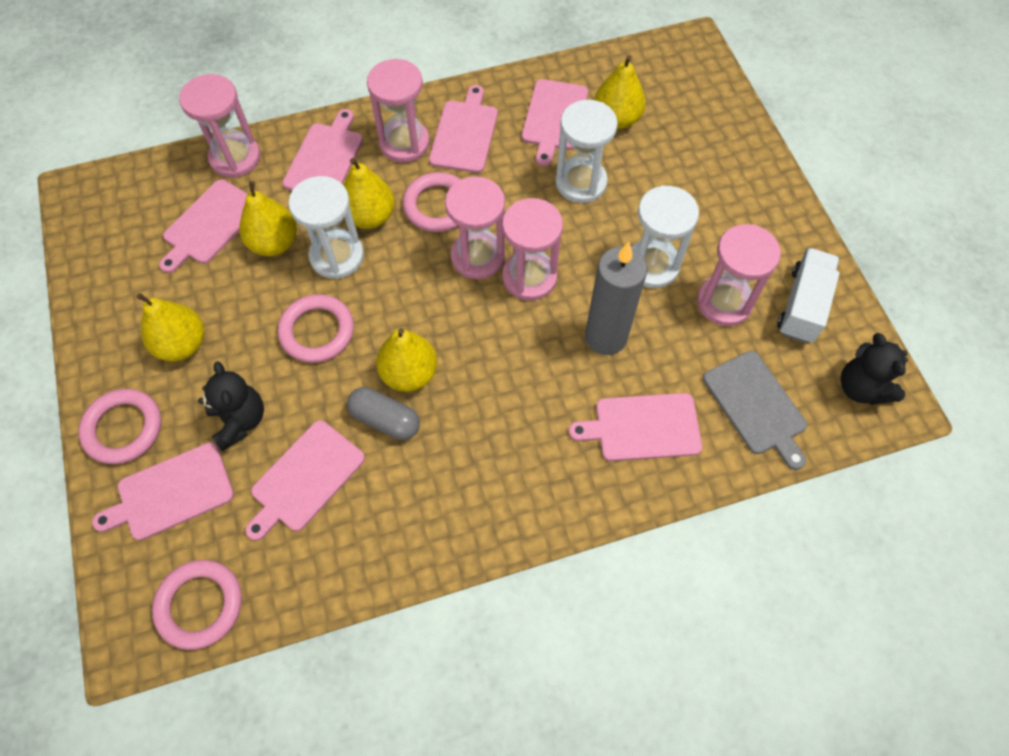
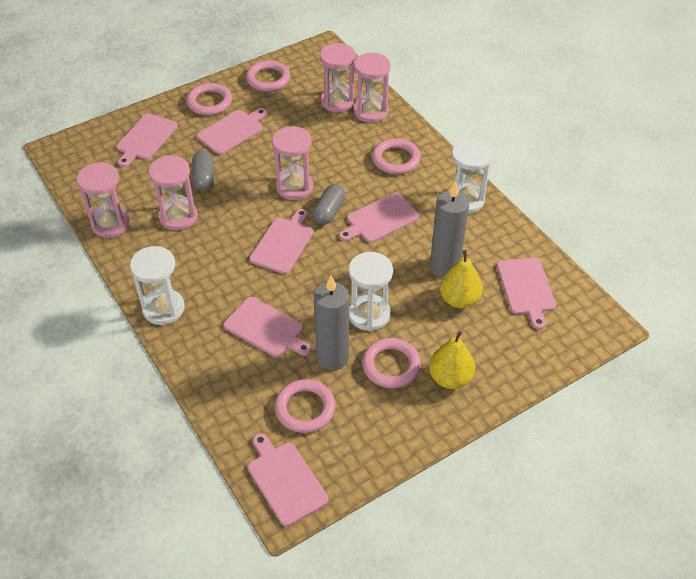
black teddy bear: [198,361,264,451] [841,333,908,405] = 2 -> none = 0
grey candle: [585,242,647,355] = 1 -> [314,275,349,370] [430,181,469,277] = 2
grey capsule: [347,387,420,440] = 1 -> [192,151,214,191] [313,184,345,225] = 2
grey cutting board: [703,351,807,470] = 1 -> none = 0
pink ring: [78,389,161,464] [152,560,242,650] [278,294,354,363] [403,172,460,232] = 4 -> [186,83,232,116] [246,60,291,92] [275,379,336,433] [362,338,421,388] [372,138,421,174] = 5
white truck: [777,248,840,343] = 1 -> none = 0
yellow pear: [137,293,204,361] [239,181,297,256] [344,158,395,229] [376,328,437,392] [594,55,646,129] = 5 -> [429,331,475,389] [440,250,483,308] = 2

